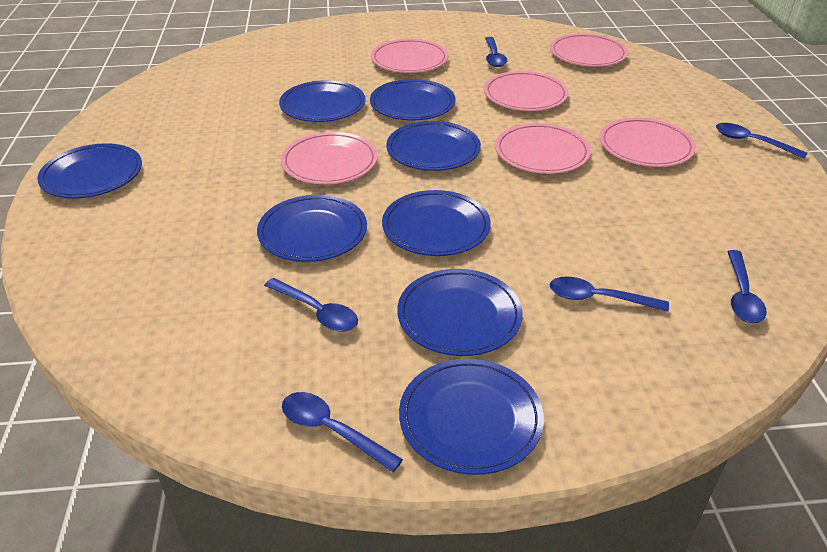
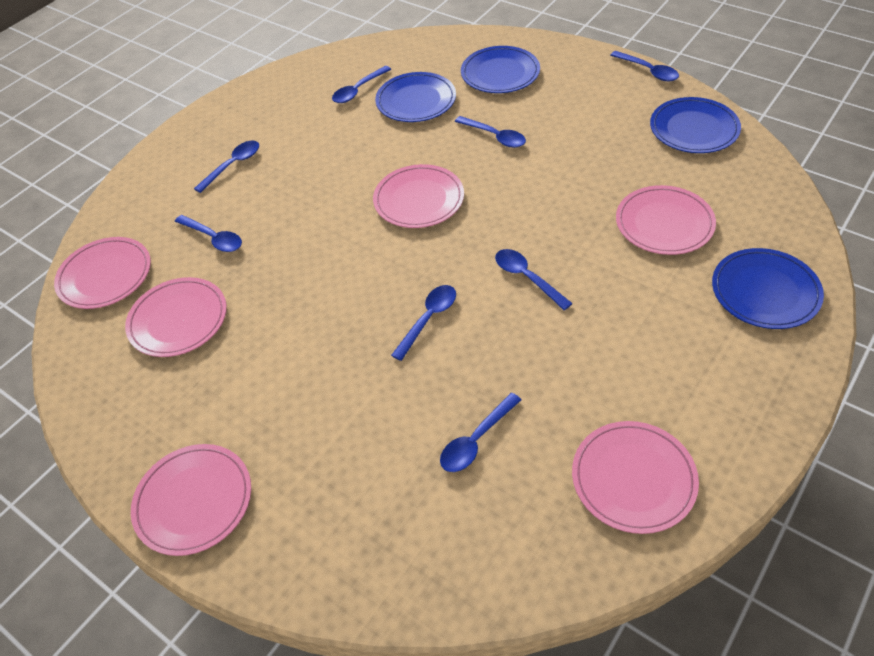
blue plate: [37,143,142,198] [257,195,367,262] [279,80,365,122] [370,79,455,121] [382,190,491,256] [386,121,481,171] [397,269,523,356] [399,359,544,475] = 8 -> [375,72,456,122] [461,46,540,93] [650,97,741,153] [712,248,824,329] = 4
blue spoon: [264,278,358,332] [282,392,403,472] [485,37,507,67] [549,276,669,312] [716,123,808,159] [727,250,767,323] = 6 -> [175,215,242,252] [194,141,259,193] [332,66,391,103] [391,285,456,361] [440,393,521,472] [455,116,526,148] [495,249,573,310] [610,51,679,81] = 8

